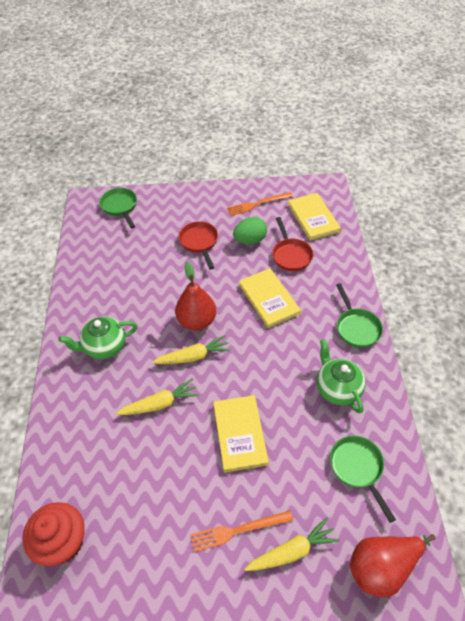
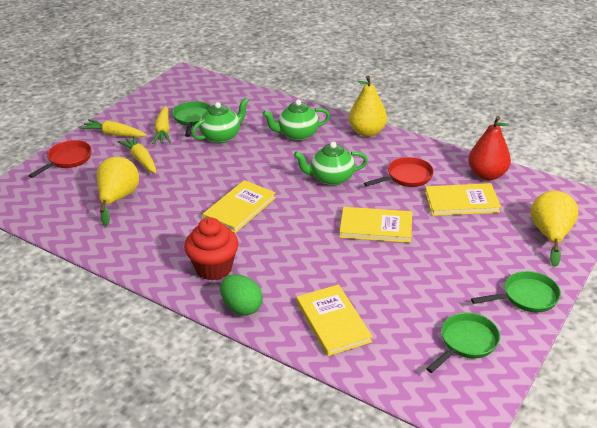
green teapot: [59,317,137,359] [317,339,366,414] = 2 -> [191,98,249,143] [262,100,330,141] [294,142,368,186] = 3
orange fork: [191,511,293,552] [227,192,293,216] = 2 -> none = 0
red pear: [175,261,216,330] [350,534,436,597] = 2 -> [468,116,511,180] = 1
yellow book: [213,395,269,472] [239,268,301,328] [288,193,341,241] = 3 -> [203,180,276,233] [297,284,373,356] [339,207,412,243] [425,183,501,216] = 4
yellow pear: none = 0 -> [96,157,139,226] [349,76,387,137] [531,190,578,267] = 3

